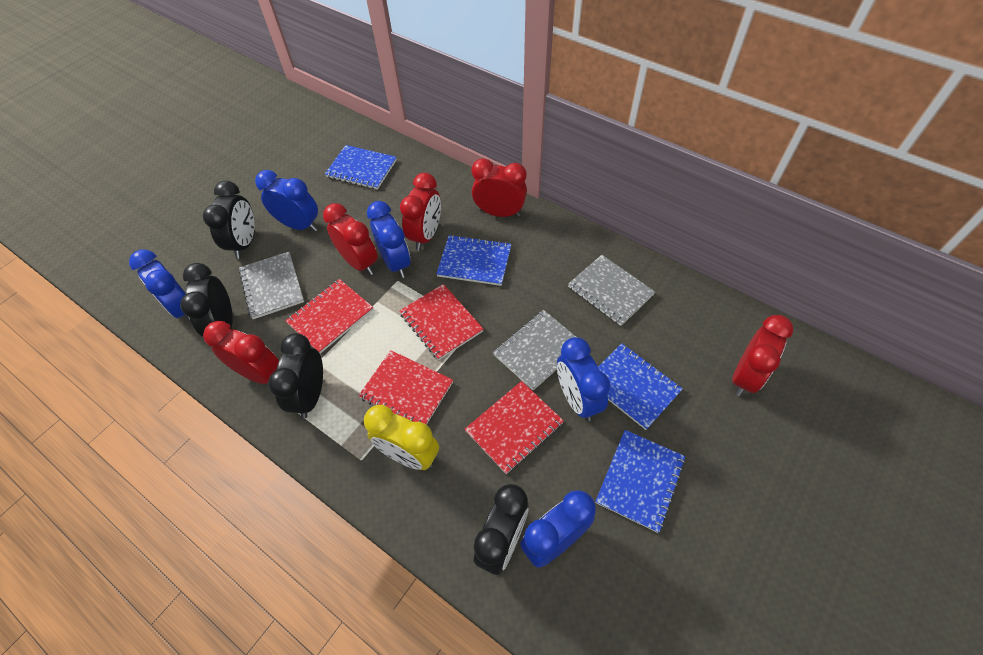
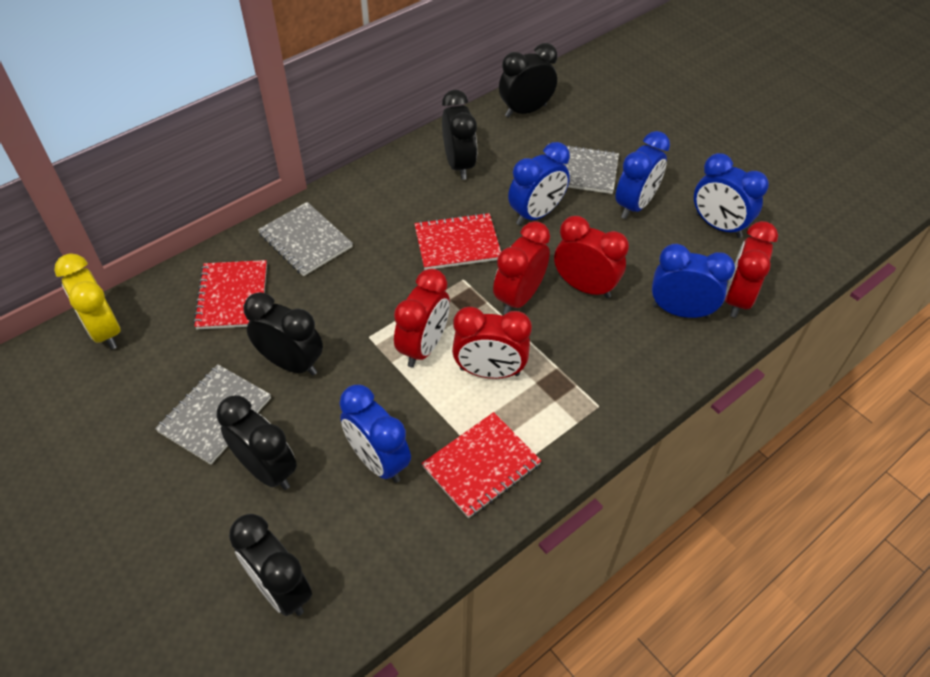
black clock: [180,263,233,337] [203,181,254,259] [268,333,323,419] [474,484,529,575] = 4 -> [216,395,297,490] [229,514,312,616] [243,292,323,376] [442,90,477,180] [499,43,557,117] = 5
blue notebook: [325,145,397,190] [436,235,511,286] [595,430,685,533] [598,343,683,430] = 4 -> none = 0
red notebook: [285,279,374,354] [358,350,453,425] [399,284,483,360] [465,381,564,474] = 4 -> [193,260,267,329] [414,213,501,270] [421,412,542,518] = 3

